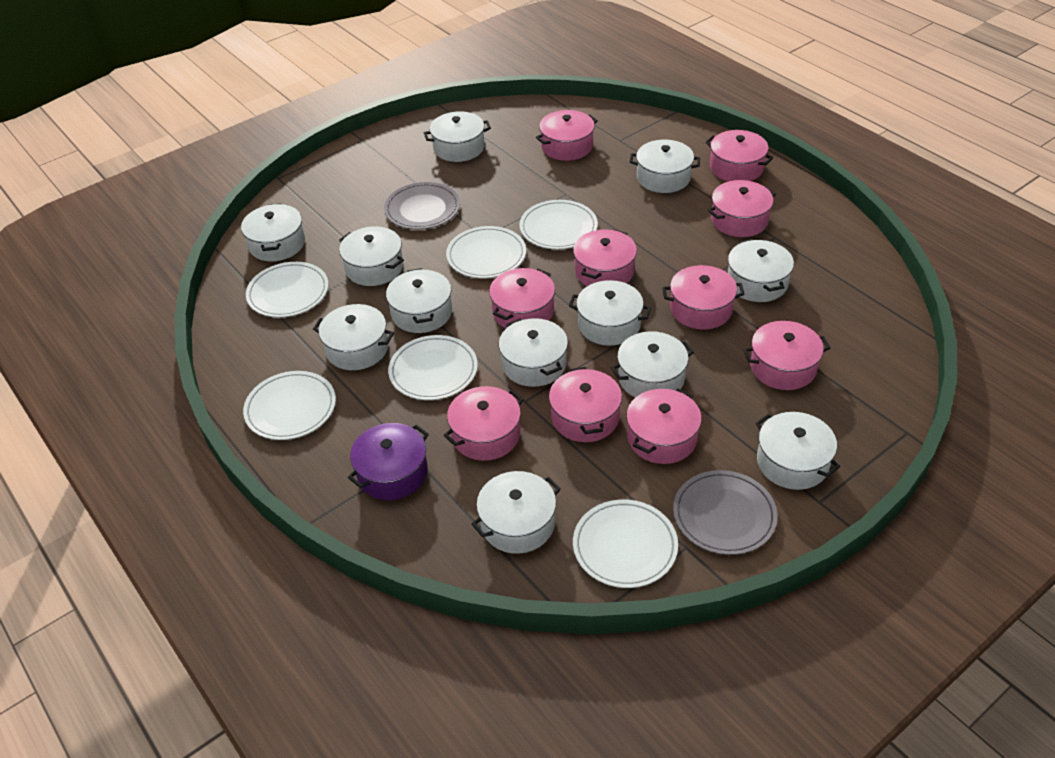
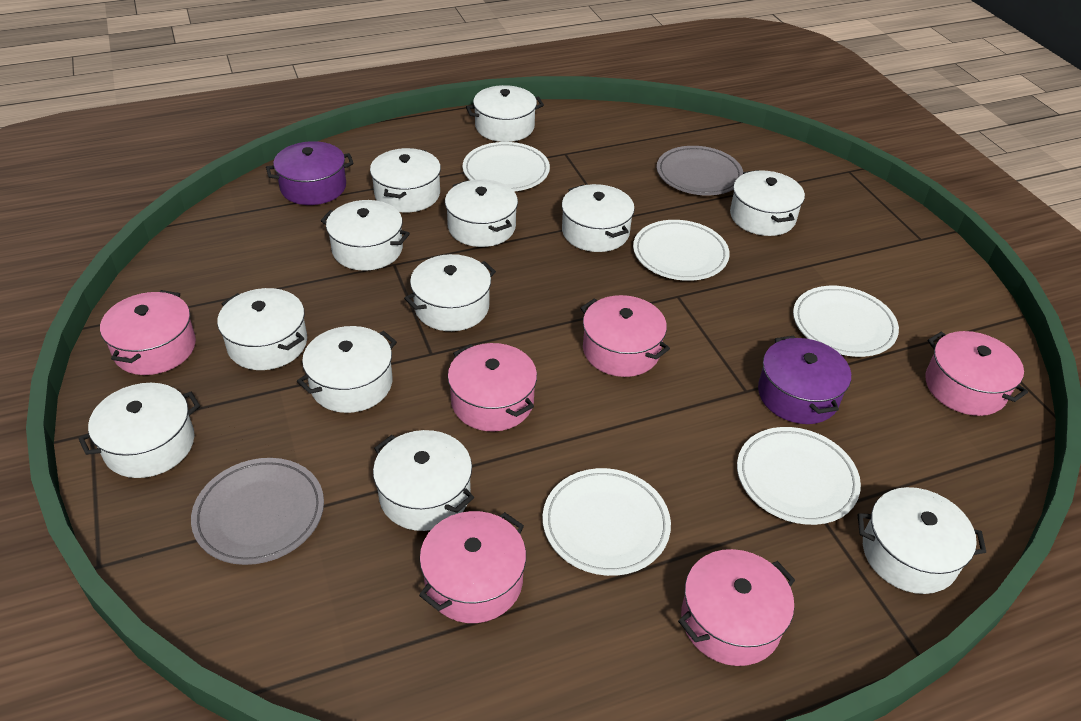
pink pot: [444,386,524,461] [489,268,555,328] [536,110,598,161] [549,367,622,442] [573,229,637,286] [626,389,702,464] [662,265,745,330] [705,130,773,182] [708,180,776,237] [743,321,830,390] = 10 -> [100,290,196,375] [419,511,526,623] [448,343,537,432] [581,295,670,377] [678,549,795,666] [925,331,1028,416] = 6
purple pot: [348,423,429,500] = 1 -> [266,141,354,205] [758,336,851,424] = 2
white plate: [243,371,336,440] [246,262,329,317] [388,335,478,400] [446,226,526,278] [519,200,598,249] [573,500,678,588] = 6 -> [463,142,550,191] [543,468,671,576] [633,220,730,281] [737,427,861,525] [793,286,899,357] = 5

